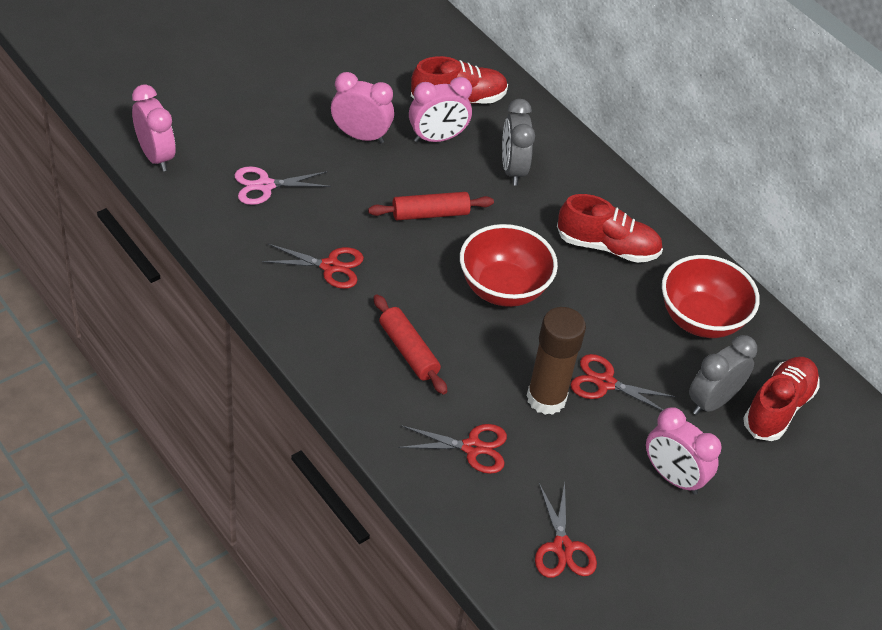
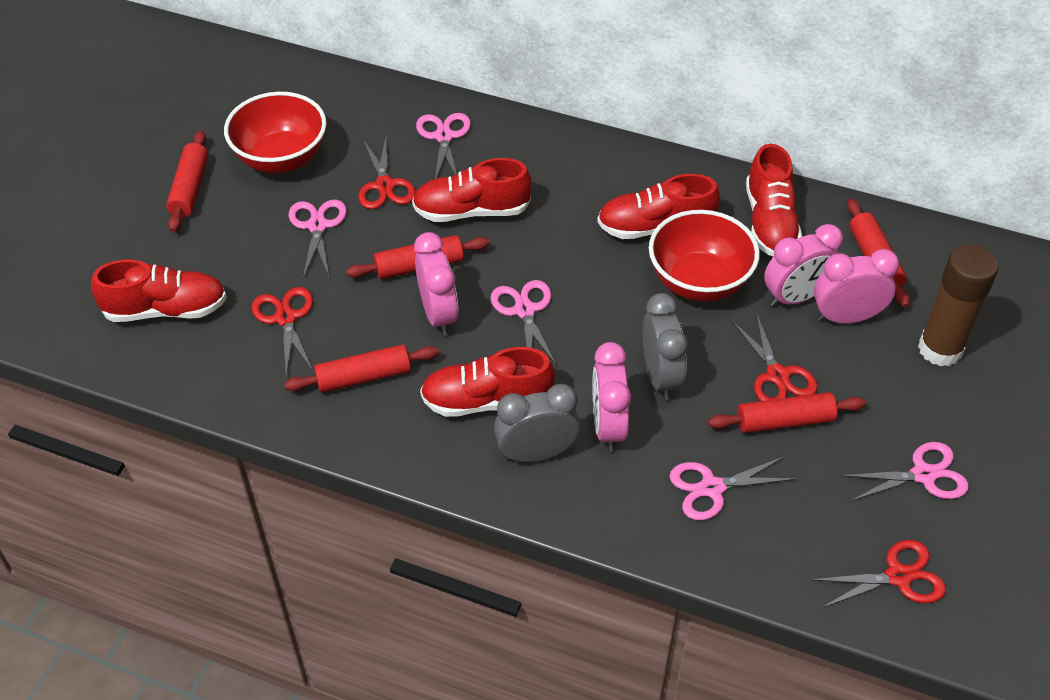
pink scissors: [235,166,331,205] = 1 -> [289,200,347,278] [416,113,471,179] [491,280,557,366] [670,456,796,520] [840,442,969,501] = 5
red rolling pin: [368,192,494,220] [374,294,447,395] = 2 -> [166,130,208,232] [285,344,439,393] [346,235,490,279] [708,392,865,433] [847,199,910,307] = 5
red shoe: [411,56,508,104] [557,194,663,263] [743,357,820,441] = 3 -> [91,259,227,322] [412,158,532,222] [420,347,555,417] [597,174,720,239] [746,144,802,257] = 5

